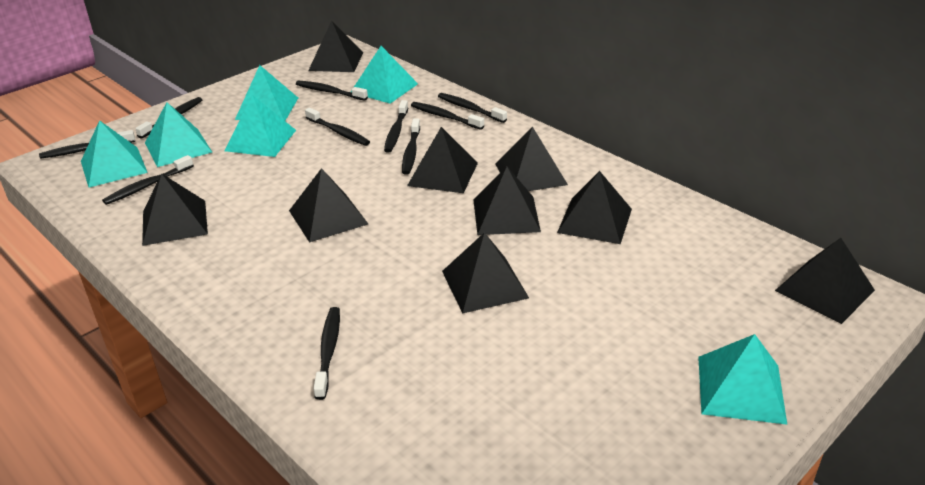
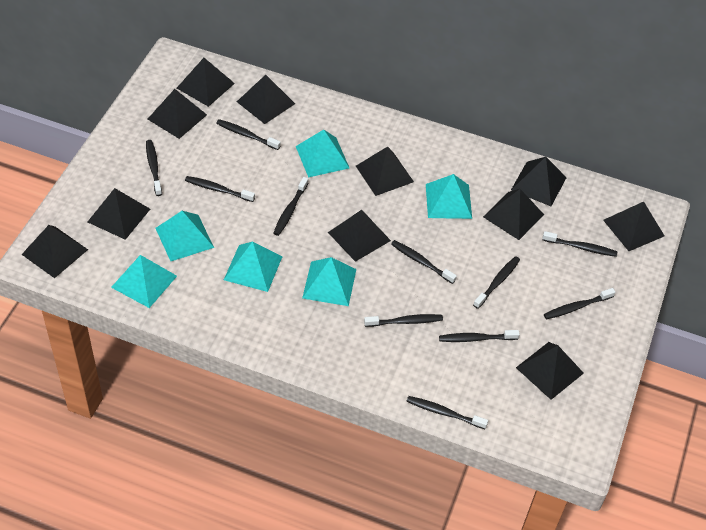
black pyramid: [142,173,208,246] [289,168,368,242] [308,21,363,72] [407,127,478,193] [442,232,529,314] [473,166,541,235] [495,126,568,191] [557,171,632,244] [775,238,875,324] = 9 -> [21,225,88,278] [88,188,150,240] [148,89,207,139] [177,58,235,107] [237,75,295,124] [328,210,391,262] [356,146,414,196] [483,189,544,240] [511,157,567,206] [516,342,584,400] [603,201,664,251] = 11
black toothbrush: [39,130,135,159] [102,155,194,205] [135,97,202,139] [296,81,368,101] [305,108,370,146] [313,307,340,400] [384,100,408,153] [402,118,420,175] [411,102,484,130] [438,93,507,123] = 10 -> [146,140,162,196] [185,176,255,202] [216,119,281,150] [274,177,308,236] [364,314,443,327] [391,240,457,284] [406,396,488,429] [439,330,520,342] [473,256,520,309] [542,231,617,257] [544,288,615,319] = 11

